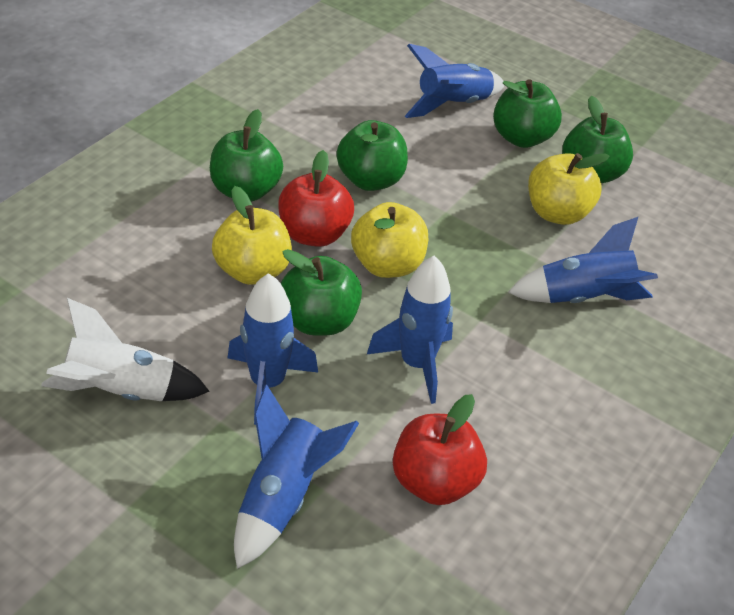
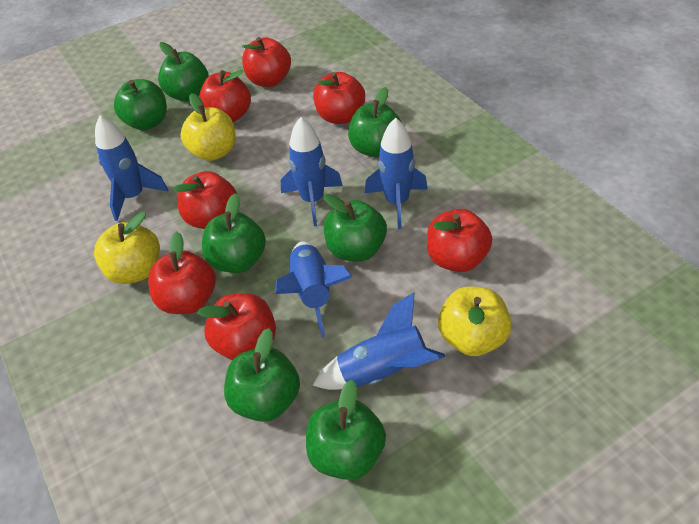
green apple: [210,109,283,202] [281,249,362,336] [336,120,408,191] [493,79,562,148] [562,96,633,183] = 5 -> [114,79,167,130] [158,42,209,102] [202,193,266,273] [224,328,300,422] [306,380,386,480] [323,194,387,262] [348,87,403,158] = 7
red apple: [278,150,354,247] [393,394,487,505] = 2 -> [148,232,216,314] [174,171,237,229] [197,293,276,360] [199,70,251,122] [242,37,291,87] [313,72,365,124] [427,209,492,272] = 7
white rocket: [41,298,210,401] = 1 -> none = 0

